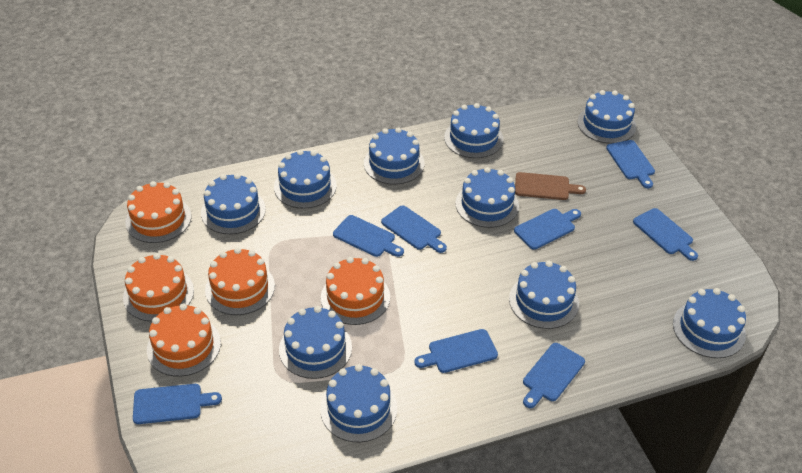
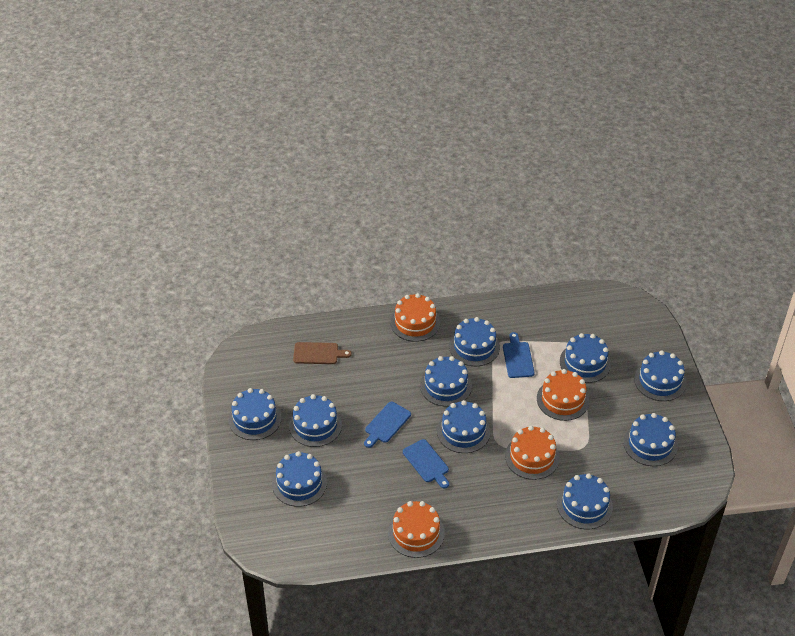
blue cutting board: [133,384,222,424] [333,215,404,257] [381,205,447,253] [414,329,498,373] [514,209,581,250] [523,343,585,408] [606,140,655,188] [633,208,698,261] = 8 -> [364,402,411,448] [403,439,449,489] [503,332,535,378] = 3
orange cake: [123,253,194,322] [125,181,191,243] [147,304,221,377] [205,247,275,315] [321,257,390,325] = 5 -> [388,501,445,558] [390,293,440,342] [505,426,560,480] [537,369,589,421] = 4

